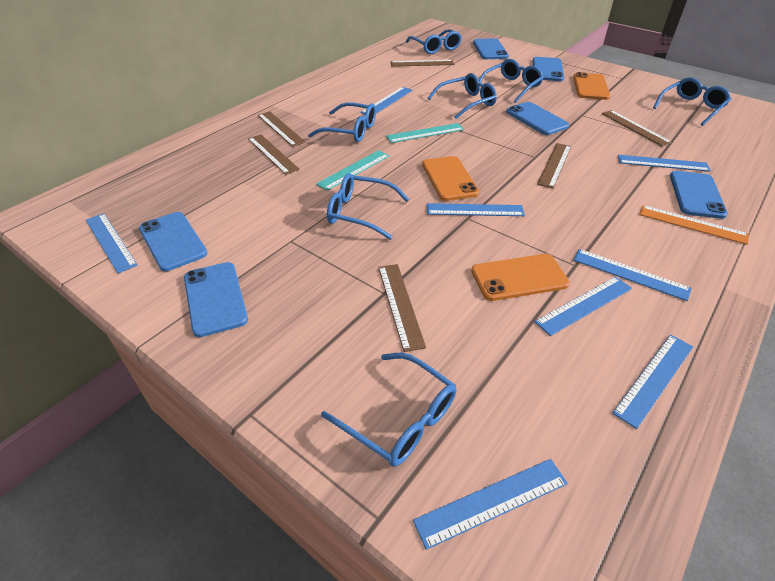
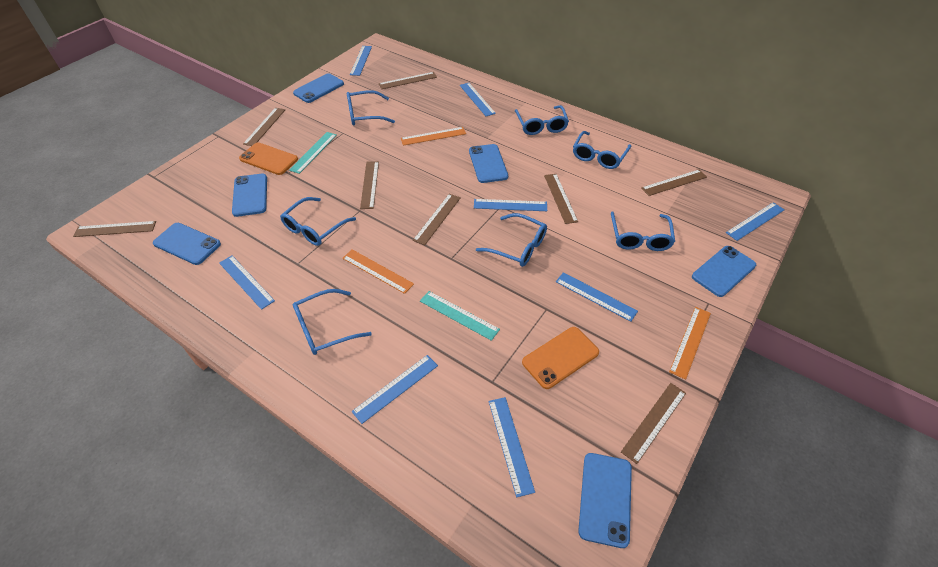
brown ruler: [248,135,300,175] [258,112,306,147] [378,264,426,352] [391,60,455,67] [537,143,571,188] [602,110,673,147] = 6 -> [73,221,156,237] [243,108,285,146] [360,161,379,209] [379,72,437,89] [413,194,461,245] [544,174,578,224] [621,383,686,464] [642,170,707,196] = 8
orange phone: [422,156,479,201] [471,254,570,301] [573,72,611,100] = 3 -> [239,143,298,175] [522,327,599,389] = 2
orange ruler: [639,205,749,245] = 1 -> [342,249,414,294] [401,127,466,146] [669,307,711,380] = 3

